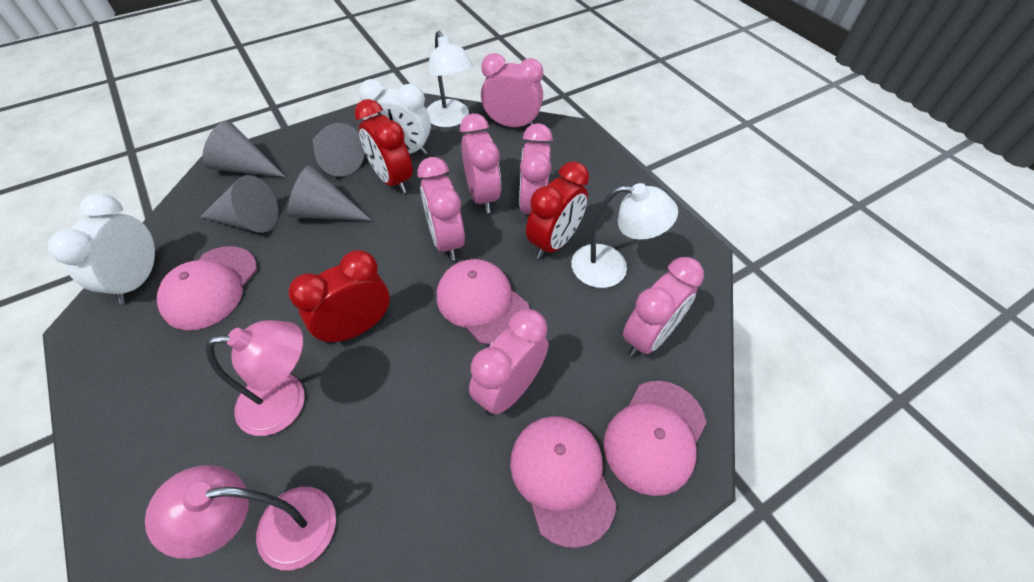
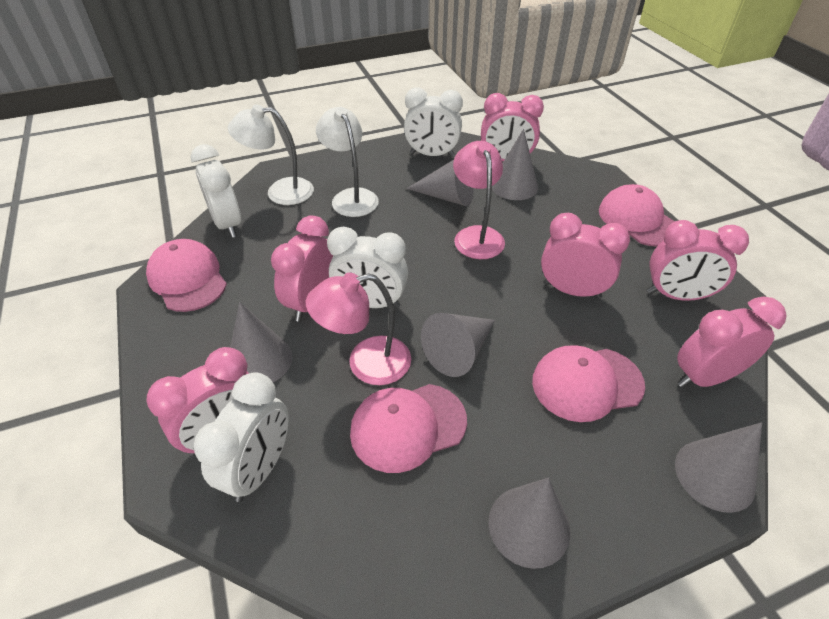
grey cone: [200,175,278,233] [202,121,286,177] [288,165,372,221] [312,123,365,177] = 4 -> [230,302,292,382] [406,160,474,206] [421,313,495,377] [488,478,570,569] [492,129,538,200] [675,422,762,513] = 6
red clock: [288,250,390,344] [354,99,413,194] [526,161,589,259] = 3 -> none = 0
white clock: [48,193,156,304] [359,79,431,155] = 2 -> [191,144,241,238] [194,372,289,502] [327,226,408,308] [404,87,463,157] = 4

